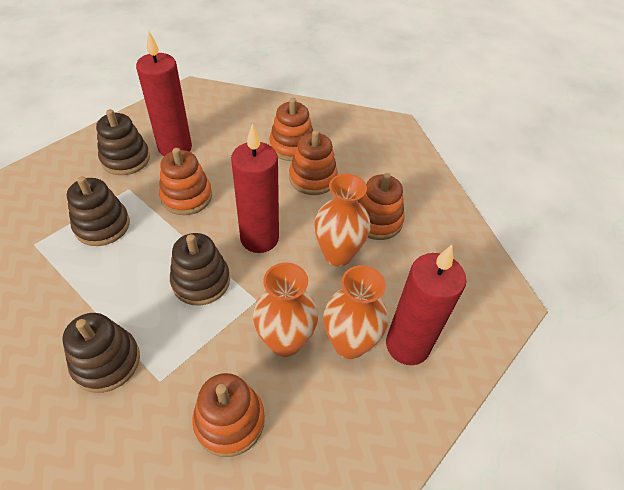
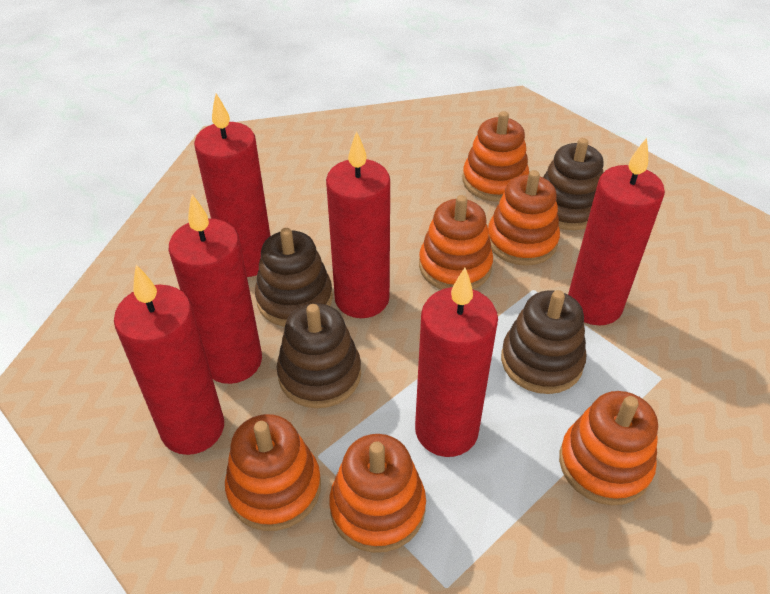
orange stacking toy: [159,148,212,215] [192,373,265,457] [269,98,313,161] [289,130,338,195] [358,173,405,240] = 5 -> [225,414,321,531] [329,434,426,553] [419,195,493,290] [463,111,529,202] [488,170,560,266] [559,391,658,505] = 6
orange vase: [253,263,318,357] [314,174,371,267] [323,265,388,359] = 3 -> none = 0
red candle: [136,30,192,156] [231,123,279,253] [386,245,466,365] = 3 -> [114,265,224,455] [169,194,262,384] [194,94,270,277] [326,131,390,318] [415,268,498,457] [568,138,665,326] = 6

